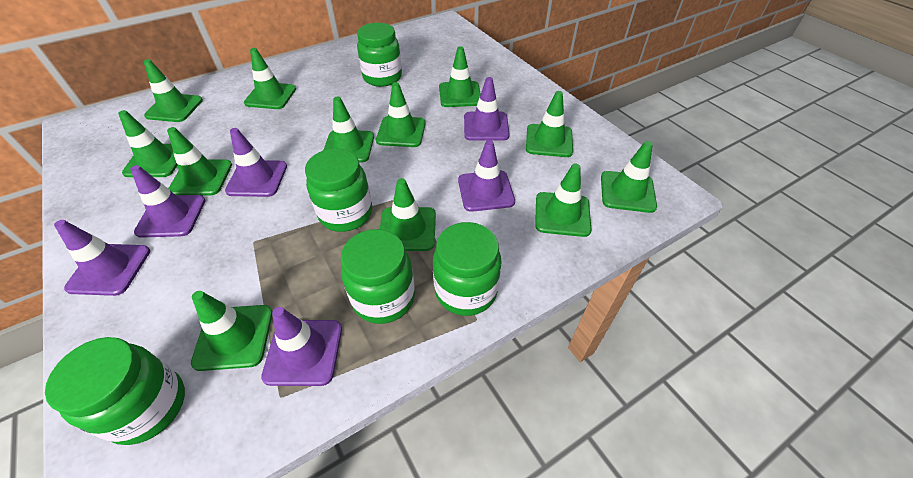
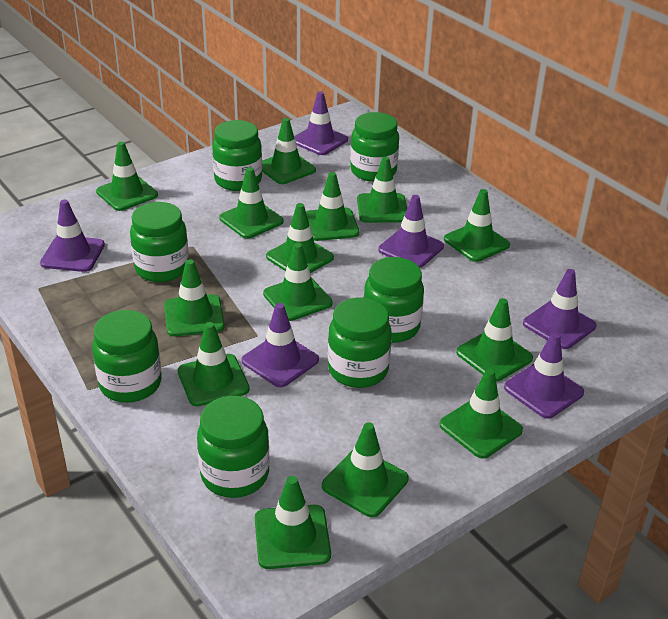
green jar: [45,337,185,445] [305,148,372,232] [341,229,415,324] [357,23,402,87] [433,222,502,316] = 5 -> [92,310,162,403] [130,202,189,282] [197,396,270,498] [212,120,262,191] [328,297,392,388] [350,112,399,182] [364,257,424,343] = 7
green traffic cone: [118,110,177,177] [143,59,203,122] [167,127,232,196] [191,291,273,371] [244,48,296,109] [323,97,374,163] [376,82,426,147] [380,178,436,251] [439,46,481,107] [526,91,573,157] [535,163,592,237] [601,141,657,213] = 12 -> [96,142,158,211] [164,259,225,337] [178,322,250,406] [219,167,284,239] [255,476,331,569] [262,118,316,184] [263,243,333,321] [266,203,334,273] [306,172,359,241] [322,422,409,517] [357,157,407,223] [439,369,523,459] [444,189,510,262] [456,298,533,381] = 14

